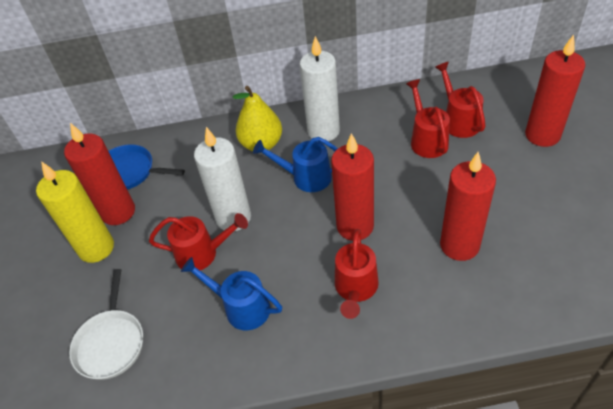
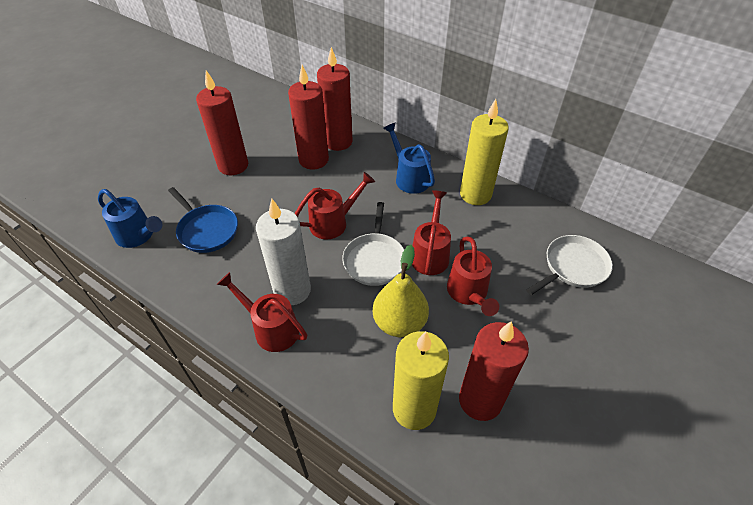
white candle: [194,127,251,231] [300,36,340,142] = 2 -> [256,198,311,305] = 1
white pan: [69,269,143,380] = 1 -> [342,202,404,286] [526,235,613,295] = 2
yellow candle: [36,161,114,263] = 1 -> [393,331,449,430] [460,99,509,205] = 2

